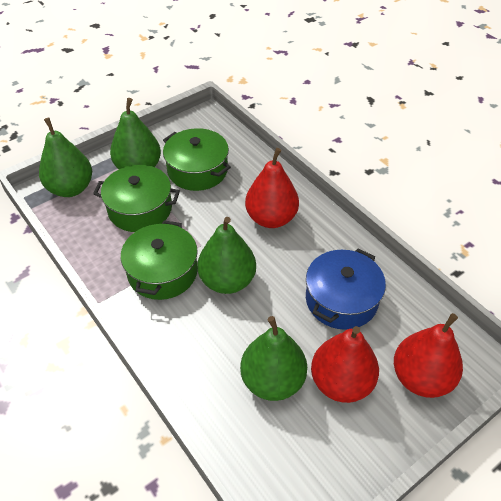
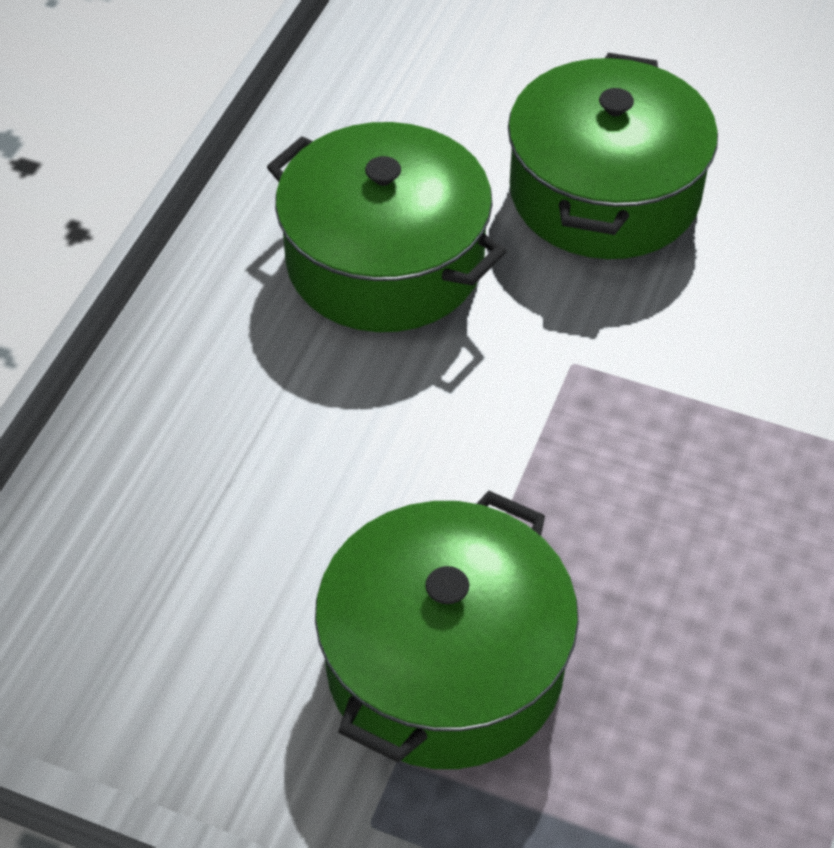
blue pot: [306,248,386,330] = 1 -> none = 0
green pear: [39,118,92,197] [110,98,161,169] [197,217,256,294] [240,316,307,401] = 4 -> none = 0
red pear: [245,148,299,228] [311,326,379,403] [394,313,463,398] = 3 -> none = 0

